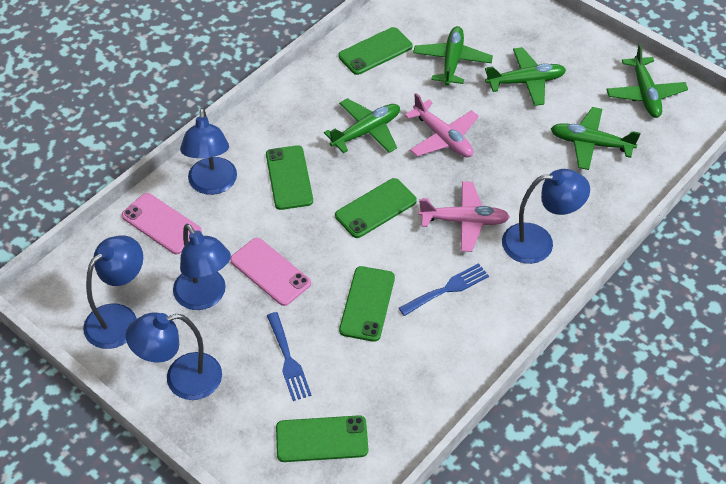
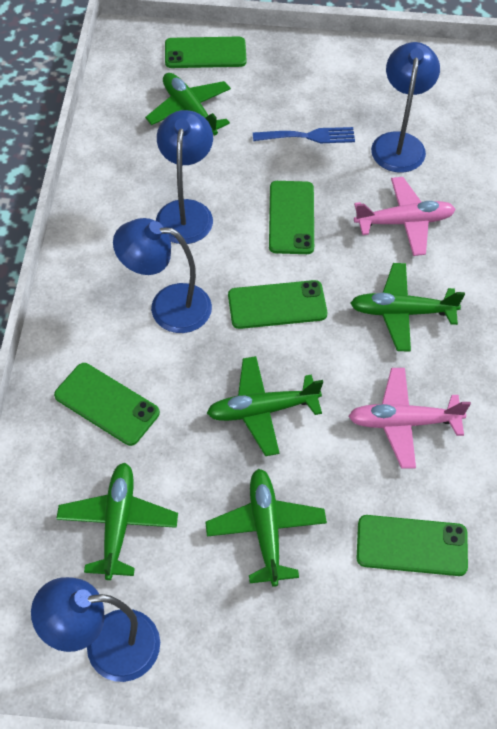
blue fork: [267,312,312,401] [399,263,489,316] = 2 -> [253,127,355,143] = 1
blue lamp: [83,236,143,349] [126,312,222,400] [173,224,231,310] [180,108,237,195] [502,169,590,264] = 5 -> [31,577,160,682] [113,218,212,333] [156,110,213,244] [371,42,440,173] = 4
pink phone: [121,193,202,254] [230,238,311,306] = 2 -> none = 0

